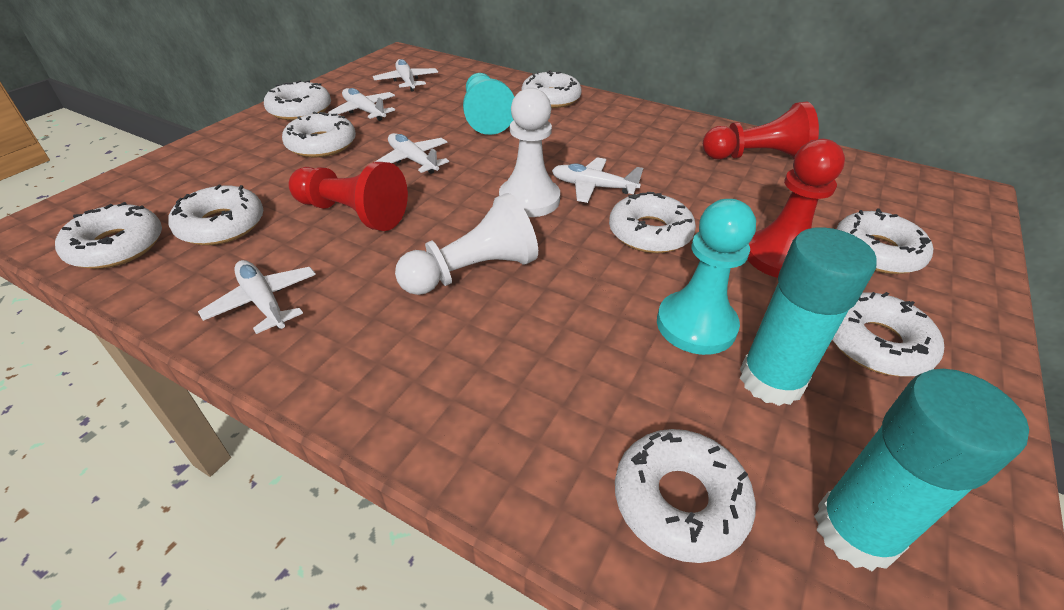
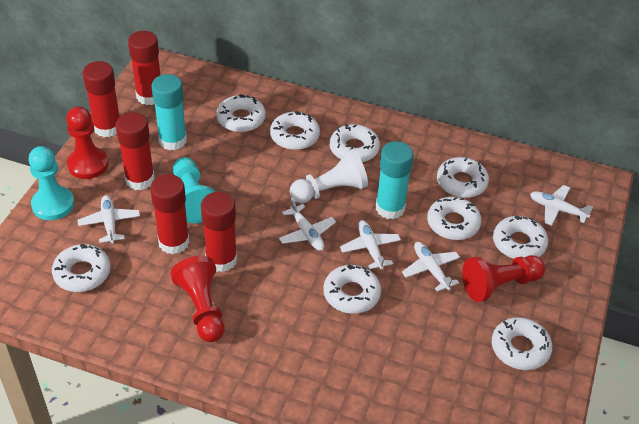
red glue stick: none = 0 -> [83,61,120,137] [116,112,155,190] [128,31,160,105] [150,174,190,254] [201,192,237,272] = 5
white pawn: [395,193,538,295] [499,88,560,217] = 2 -> [290,149,368,203] = 1

